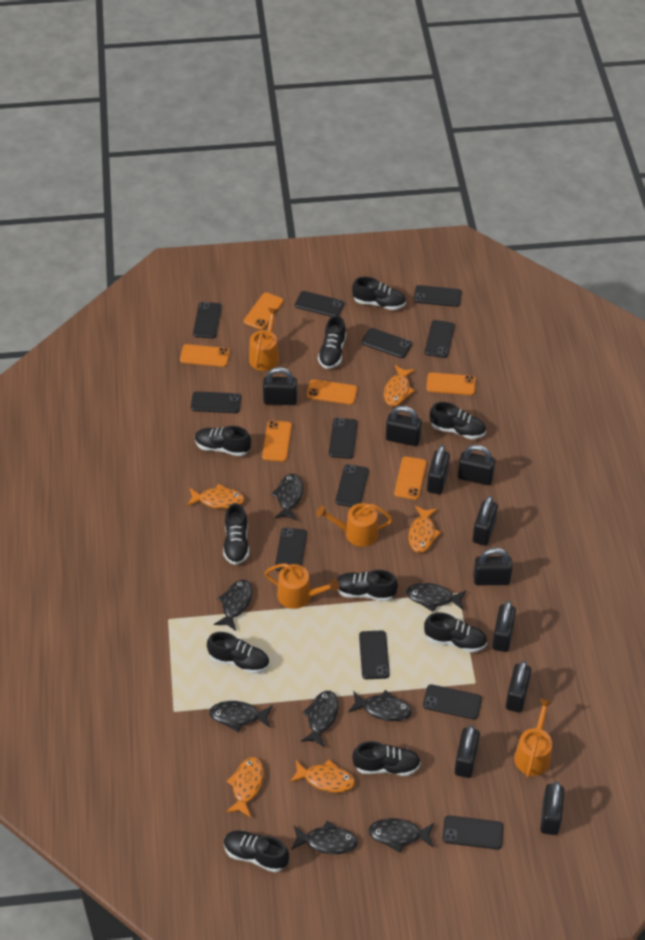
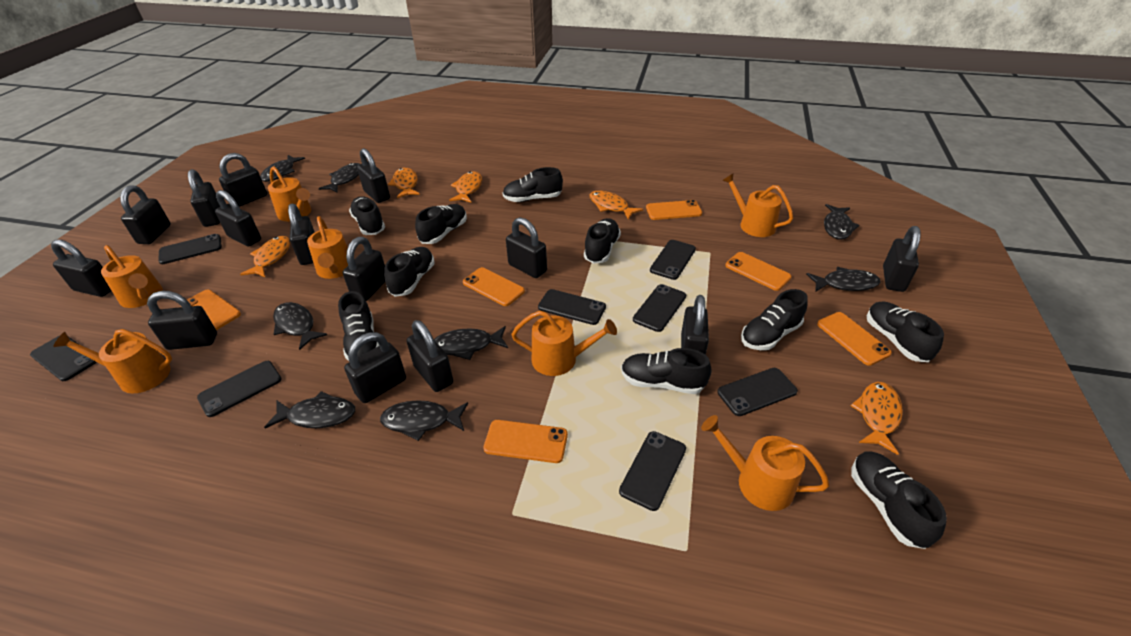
black padlock: [263,367,297,405] [386,406,422,446] [427,445,450,494] [455,725,480,778] [458,445,495,485] [473,496,498,546] [473,548,512,585] [492,601,516,652] [506,661,532,713] [540,782,564,835] = 10 -> [51,240,111,297] [120,185,171,244] [147,291,217,350] [188,169,220,227] [215,190,261,246] [219,153,267,207] [288,204,315,265] [343,237,385,301] [344,332,406,403] [357,148,390,203] [406,320,453,392] [506,217,547,278] [681,295,709,355] [883,226,921,292] = 14
black phone: [191,391,241,413] [193,302,222,338] [275,527,307,571] [295,291,344,317] [329,418,358,459] [335,464,369,507] [359,631,390,679] [361,328,412,358] [414,285,462,307] [423,684,482,719] [425,320,455,358] [443,815,503,850] = 12 -> [30,336,97,381] [158,234,222,264] [197,361,281,417] [538,289,606,325] [619,431,686,511] [633,284,686,332] [650,240,696,280] [717,368,798,416] = 8
orange watering can: [249,308,279,371] [265,563,339,609] [316,503,393,547] [514,698,553,778] = 4 -> [53,329,172,394] [101,245,163,308] [268,166,311,221] [307,216,348,279] [511,311,617,376] [701,415,830,511] [722,174,793,237] = 7

